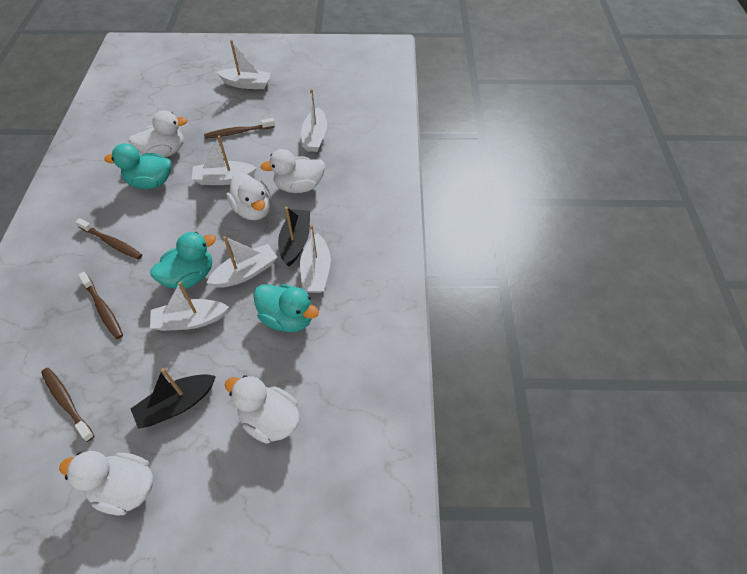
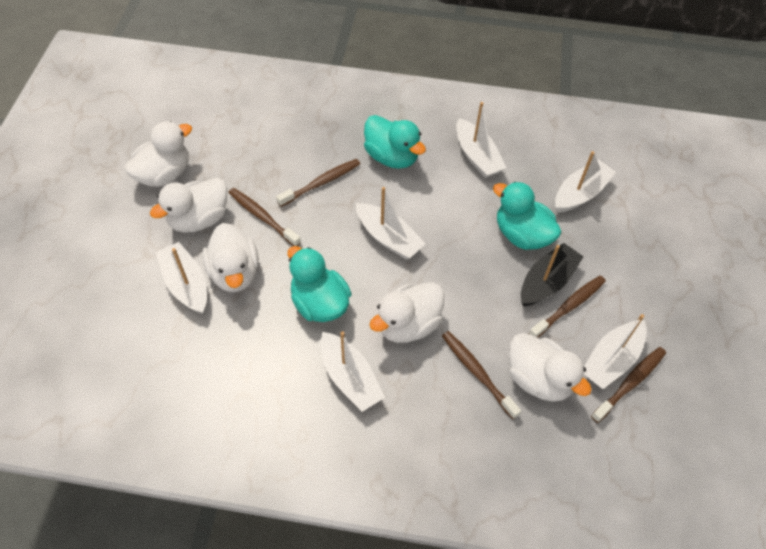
black boat: [131,368,216,429] [278,207,310,266] = 2 -> [521,243,584,306] = 1
brown toothbrush: [41,368,94,442] [76,218,142,260] [78,272,123,339] [204,118,275,139] = 4 -> [228,188,301,246] [276,159,360,207] [442,331,521,419] [529,276,606,338] [591,347,666,423] = 5

